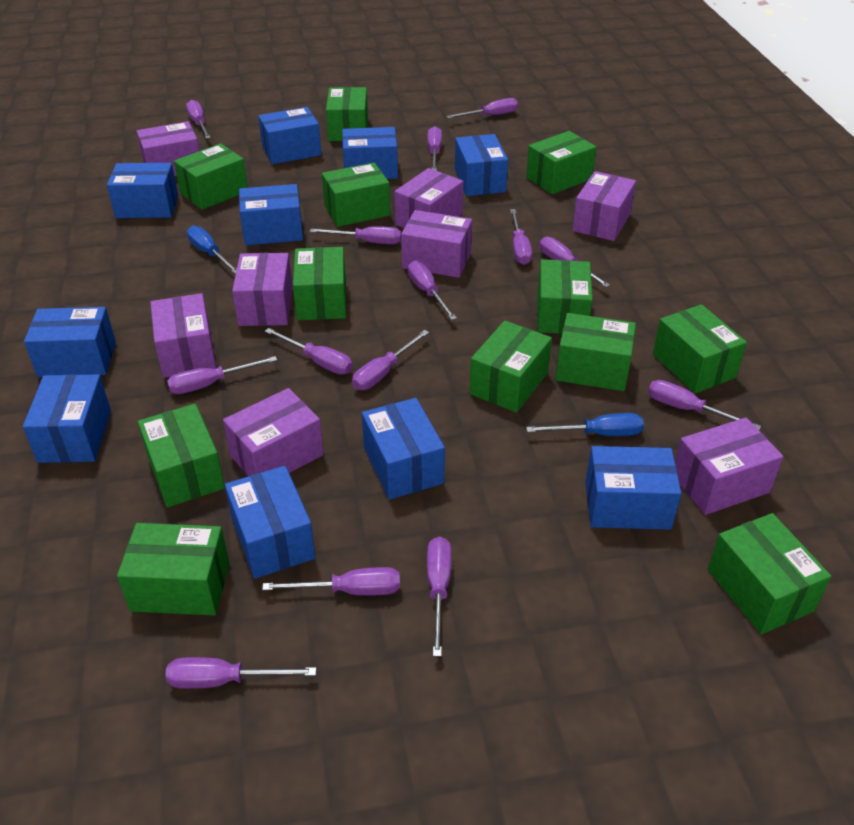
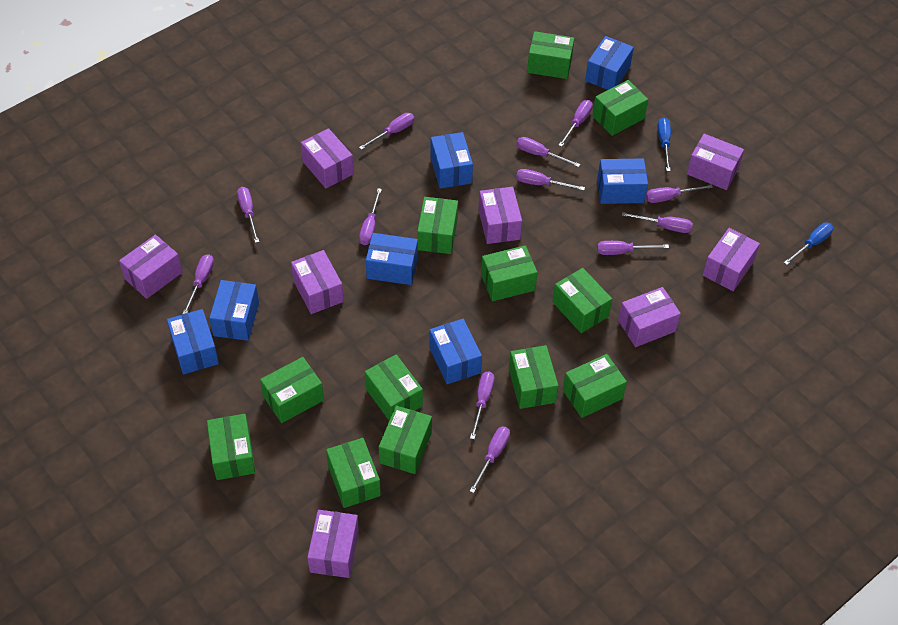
blue box: [23,374,111,463] [24,307,116,377] [107,163,178,218] [225,466,316,579] [239,184,303,245] [258,107,321,164] [342,127,398,179] [362,398,445,500] [455,134,508,196] [585,446,681,530] = 10 -> [167,309,219,374] [209,280,259,341] [366,233,418,285] [429,319,482,384] [430,132,473,189] [585,36,634,90] [597,158,648,204] = 7
purple screwdriver: [165,657,316,689] [167,356,277,394] [186,100,211,139] [262,567,400,596] [265,328,353,375] [310,226,401,244] [352,330,429,390] [408,260,457,320] [427,126,442,171] [427,537,452,657] [446,98,518,119] [510,209,532,265] [539,237,610,287] [648,380,761,430] = 14 -> [182,254,214,314] [237,187,259,243] [359,113,414,150] [359,188,382,245] [470,372,495,439] [470,426,510,493] [516,169,585,191] [517,137,581,167] [559,100,593,147] [597,241,669,255] [622,212,693,233] [646,184,713,203] = 12

